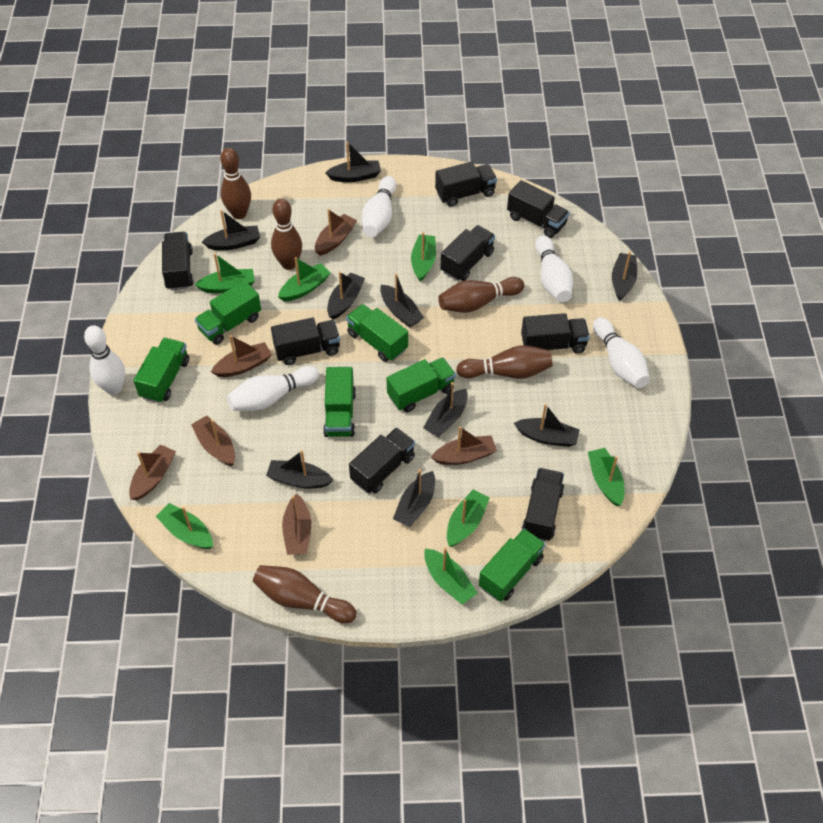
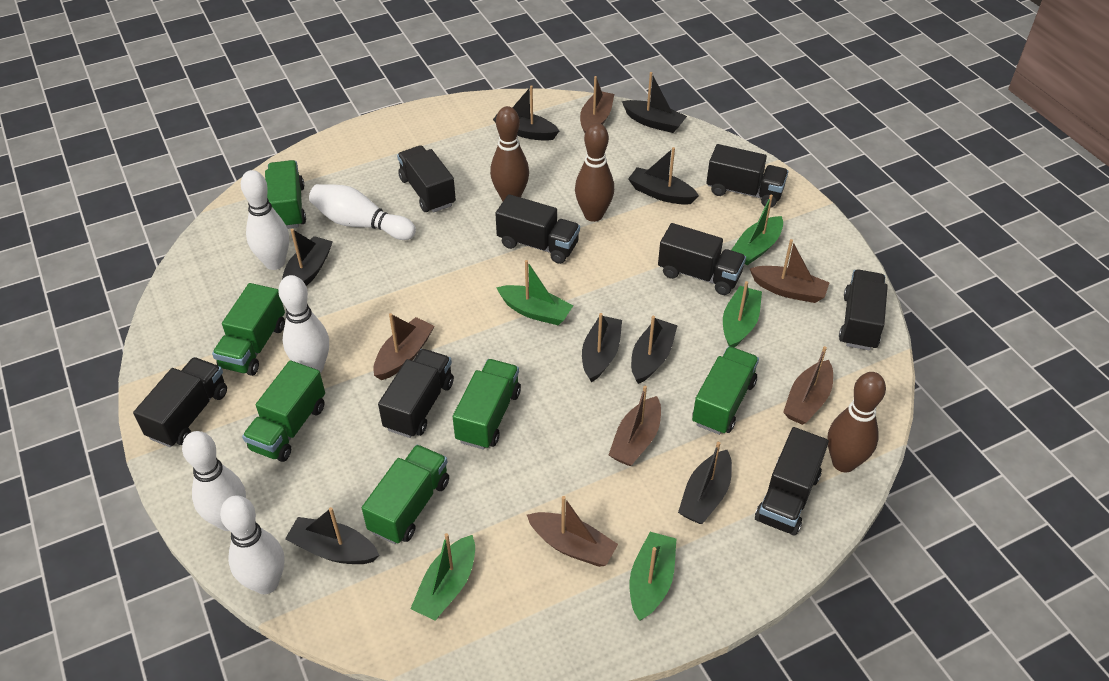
black boat: [202,210,260,250] [266,450,333,488] [325,142,381,182] [327,271,365,320] [380,274,424,328] [393,469,435,527] [423,382,468,437] [514,404,580,447] [612,251,637,301] = 9 -> [282,229,333,286] [285,507,379,564] [493,85,559,141] [582,313,622,382] [622,72,687,133] [628,147,699,205] [631,316,678,384] [678,442,732,524] = 8
brown bowling pin: [220,148,251,219] [253,565,356,623] [271,199,302,270] [438,277,524,313] [456,345,553,379] = 5 -> [490,106,529,201] [575,123,614,222] [828,372,886,472] = 3
green boat: [156,503,213,549] [194,253,255,293] [278,257,331,302] [411,232,436,282] [424,548,477,605] [447,490,490,547] [588,448,624,506] = 7 -> [410,533,475,620] [496,260,574,325] [630,532,676,621] [723,281,762,347] [731,195,783,265] = 5

